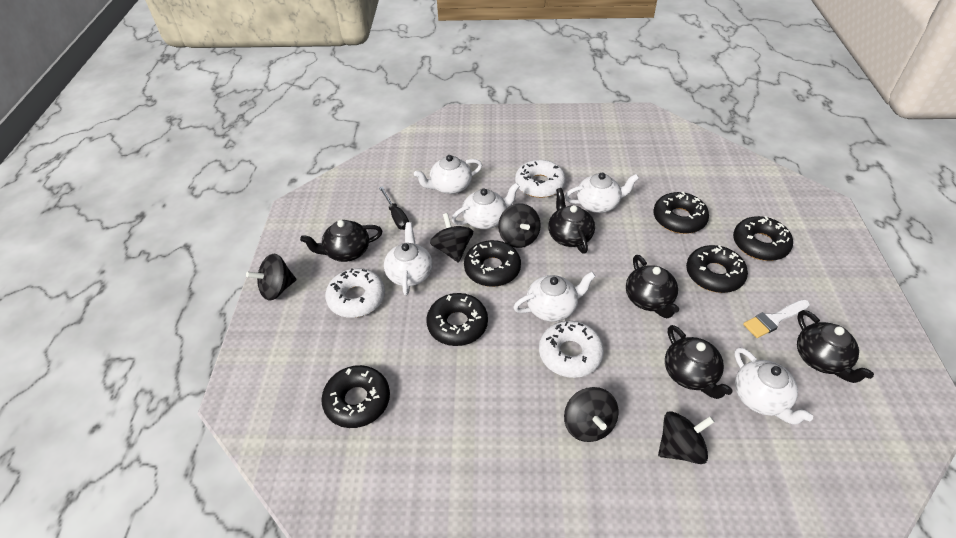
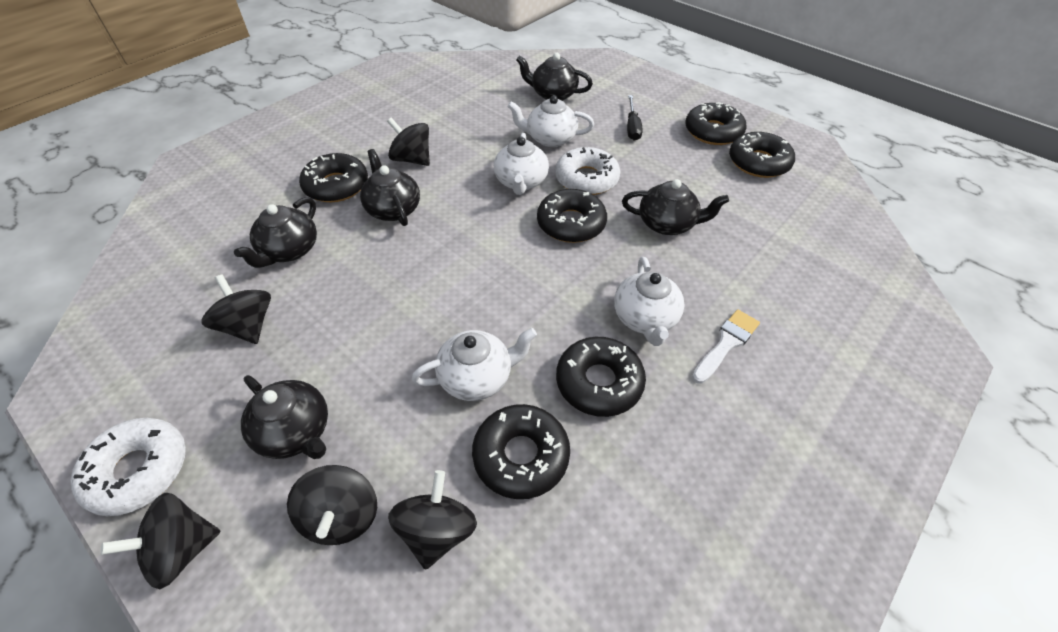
white donut: [325,268,385,318] [515,160,566,198] [539,321,604,378] = 3 -> [71,418,186,516] [555,147,620,195] = 2
white teapot: [384,222,433,296] [414,155,482,194] [451,183,520,229] [513,272,596,322] [565,173,639,213] [734,347,813,425] = 6 -> [412,328,537,401] [494,133,549,195] [507,95,594,147] [614,257,685,346] = 4

